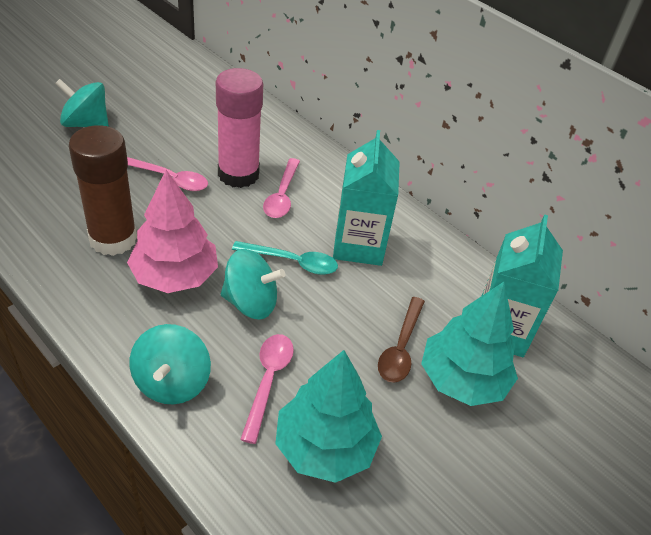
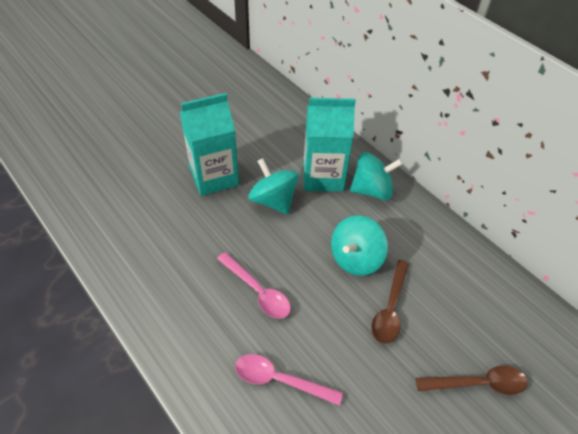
brown glue stick: [69,125,137,256] = 1 -> none = 0
brown spoon: [378,297,425,383] = 1 -> [372,260,409,344] [416,365,527,395] = 2
pink glue stick: [216,68,263,188] = 1 -> none = 0
pink spoon: [127,157,208,191] [240,334,294,444] [263,158,300,218] = 3 -> [217,252,291,319] [235,354,343,406] = 2
pink tree: [127,170,218,293] = 1 -> none = 0
turquoise spoon: [232,241,338,275] = 1 -> none = 0
turquoise tree: [275,350,382,483] [421,282,518,406] = 2 -> none = 0

